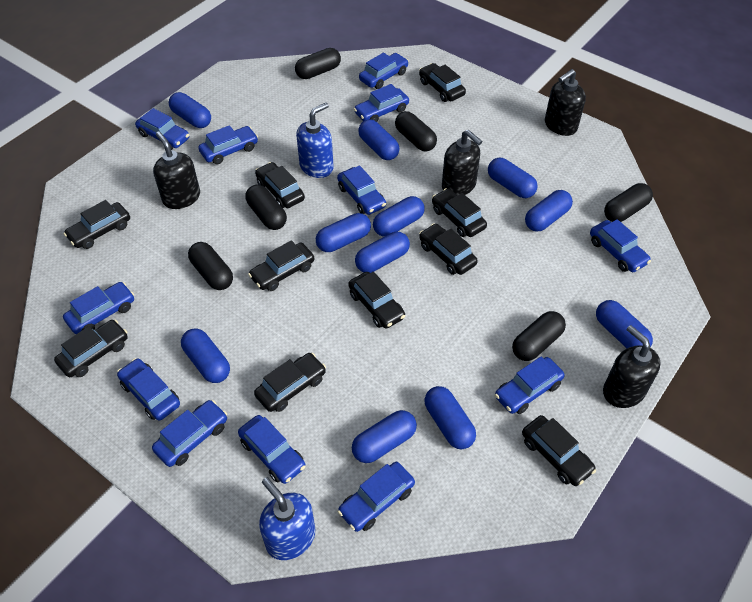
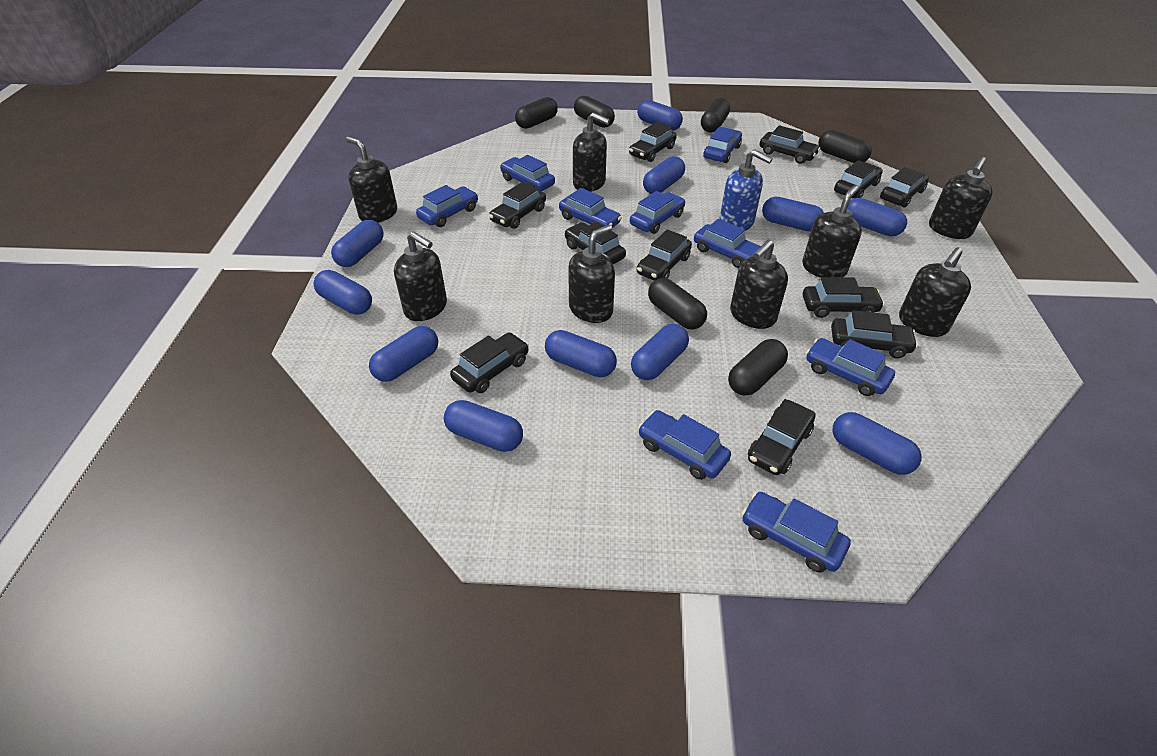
black car: [54,320,128,377] [64,200,130,249] [248,240,314,291] [254,353,326,412] [255,162,305,208] [348,272,405,329] [419,63,466,102] [419,223,478,275] [432,188,487,237] [522,415,596,486] = 10 -> [450,332,529,393] [489,182,546,229] [564,222,626,264] [629,122,676,162] [637,229,692,281] [748,399,815,475] [760,125,820,164] [803,277,885,318] [831,310,918,359] [834,160,883,198] [880,167,929,208] = 11
black soap dispenser: [153,132,200,209] [442,130,483,195] [545,69,586,136] [603,325,661,408] = 4 -> [346,137,397,223] [394,231,447,321] [568,225,615,323] [573,112,610,192] [730,240,788,329] [802,185,862,278] [899,247,971,337] [929,157,993,239] = 8
blue car: [63,282,134,334] [117,358,180,421] [135,108,189,150] [152,400,227,467] [198,125,258,165] [238,415,306,484] [337,165,386,215] [338,462,415,532] [354,84,409,122] [359,53,409,89] [495,357,565,414] [590,219,651,272] = 12 -> [416,185,478,227] [500,155,555,191] [559,188,622,228] [630,191,685,234] [638,410,731,480] [694,219,761,268] [703,127,742,163] [742,492,851,573] [806,338,895,396] = 9
blue soap dispenser: [259,477,315,560] [296,103,334,178] = 2 -> [719,149,773,231] = 1

